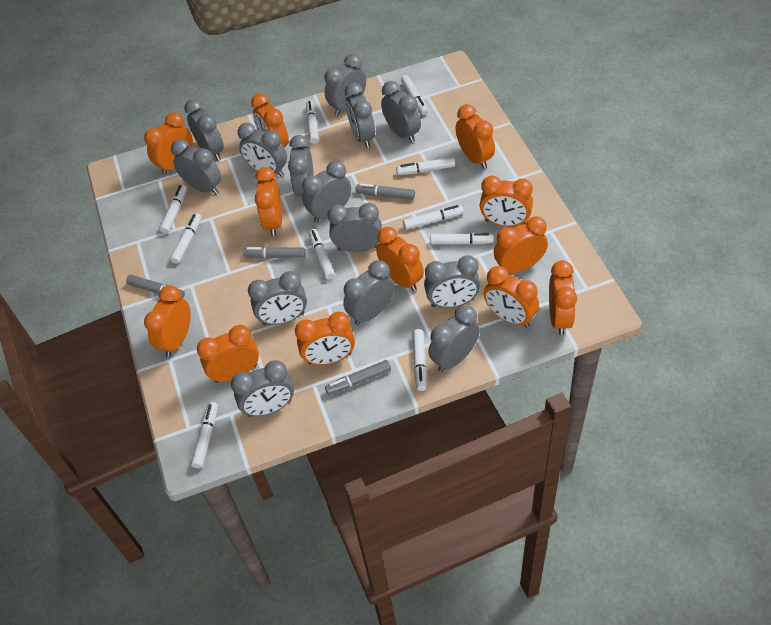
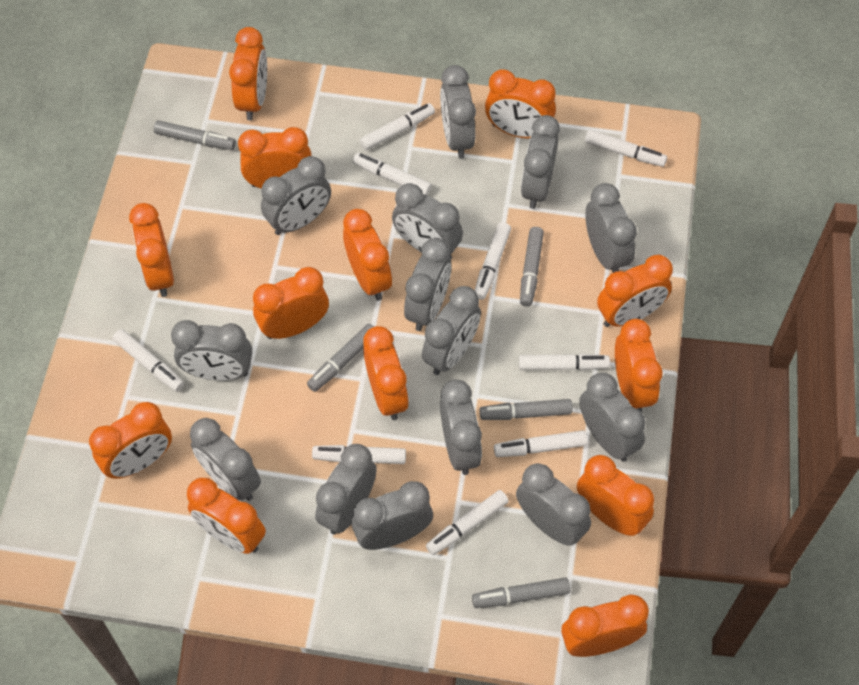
grey marker: [126,275,185,299] [243,247,305,258] [325,360,391,395] [355,183,415,200] = 4 -> [154,120,236,150] [307,324,374,392] [472,577,570,608] [480,399,572,420] [520,227,544,307] = 5
orange clock: [144,112,193,175] [144,285,191,357] [197,325,259,383] [251,93,289,147] [255,167,282,236] [295,312,355,365] [377,227,424,291] [455,104,495,169] [480,175,533,227] [484,266,539,328] [494,216,548,273] [549,260,577,335] = 12 -> [89,402,172,479] [129,203,174,297] [187,478,266,554] [229,27,267,120] [238,127,311,189] [253,267,329,339] [343,209,392,301] [363,326,409,420] [485,69,556,138] [561,594,649,657] [577,455,654,536] [597,255,673,327] [615,319,663,413] = 13
white marker: [159,184,187,234] [170,213,201,264] [191,402,218,468] [306,100,319,144] [308,229,335,279] [396,157,455,175] [401,75,429,115] [403,205,464,230] [412,329,427,391] [431,233,494,245] = 10 -> [113,329,184,392] [312,445,406,464] [353,153,432,195] [360,103,435,151] [426,490,509,555] [475,222,511,300] [494,430,588,457] [519,354,610,371] [585,130,667,167] = 9

